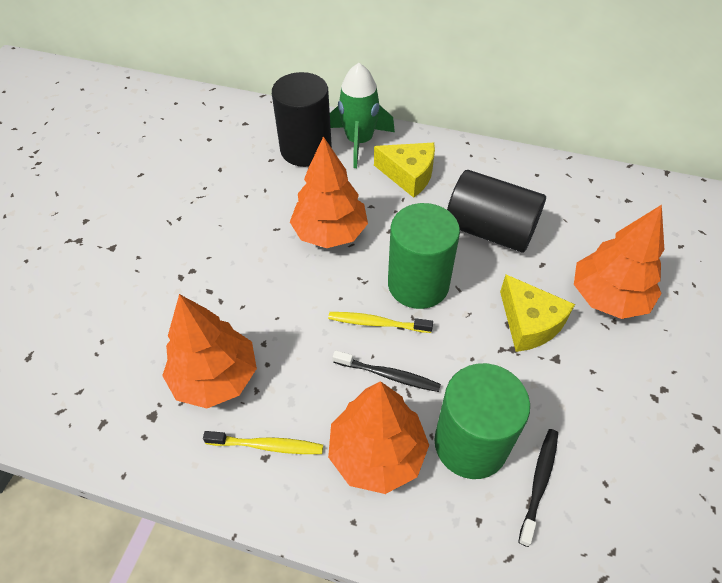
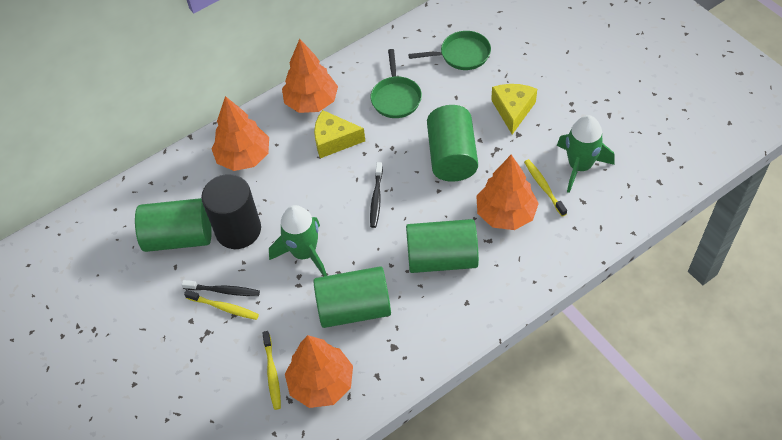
black cylinder: [272,72,332,167] [447,170,546,252] = 2 -> [201,174,261,249] = 1
green cylinder: [388,203,460,309] [434,363,530,479] = 2 -> [135,198,212,252] [313,266,391,328] [406,219,479,273] [427,105,478,182] = 4
green pan: none = 0 -> [370,49,422,118] [408,31,491,70] = 2
green rocket: [330,63,395,168] = 1 -> [269,205,327,276] [557,115,615,193] = 2
yellow toothbrush: [203,431,323,454] [328,312,433,333] = 2 -> [184,290,259,320] [262,331,281,410] [524,159,567,216] = 3

